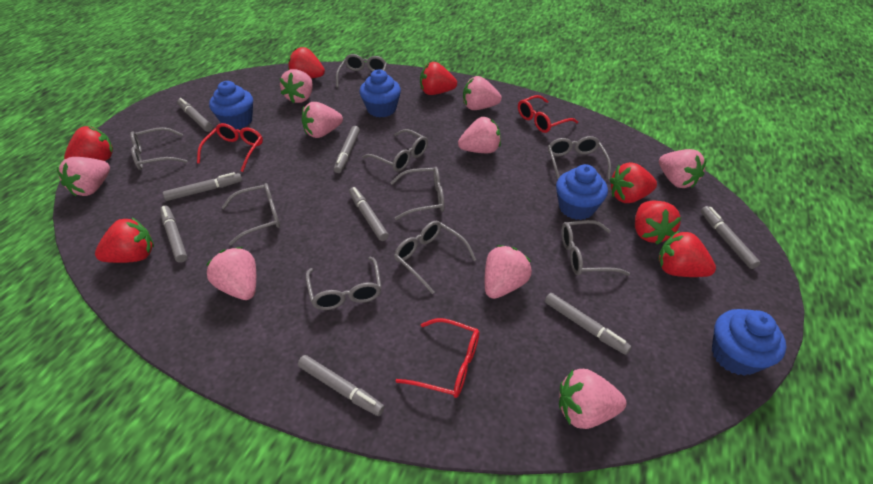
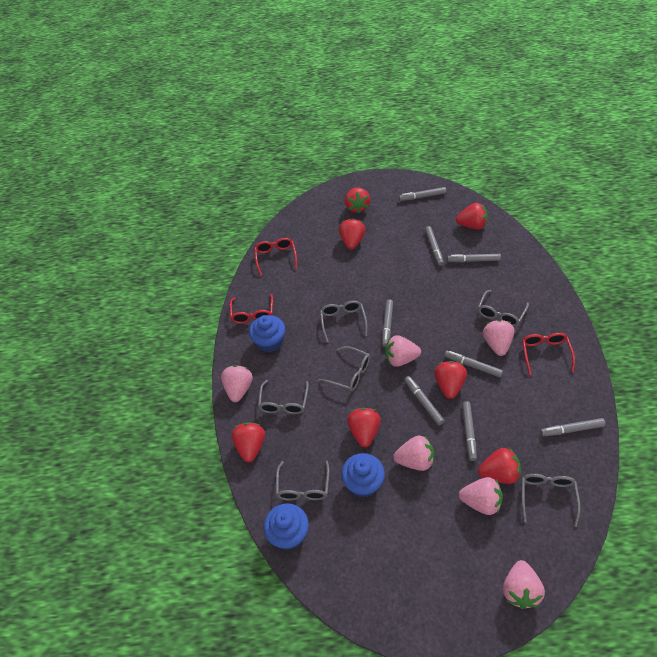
blue cupcake: [209,81,253,130] [359,69,401,117] [556,164,608,220] [712,309,786,376] = 4 -> [249,315,285,352] [264,503,309,550] [341,453,385,498] = 3
grey glasses: [130,127,187,170] [221,183,280,246] [306,257,382,310] [336,54,387,88] [362,129,428,172] [390,167,445,220] [394,221,476,294] [548,136,611,180] [561,220,630,276] = 9 -> [258,380,309,414] [276,461,329,501] [318,346,370,391] [320,301,367,342] [478,290,529,327] [522,474,580,527] = 6
pink strawberry: [57,157,110,196] [206,247,256,300] [280,69,313,103] [301,102,343,138] [458,117,501,153] [463,76,502,110] [485,245,532,299] [559,369,626,429] [659,149,706,188] = 9 -> [221,365,253,402] [385,335,421,367] [393,436,434,471] [459,477,503,515] [483,320,515,356] [503,560,545,609] = 6

